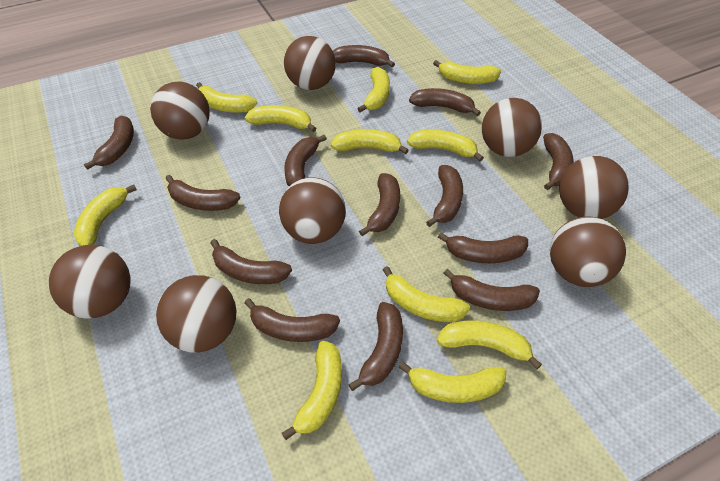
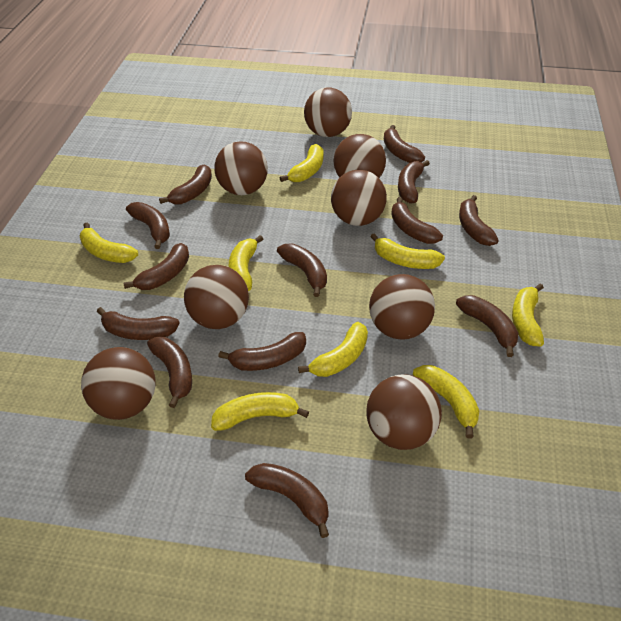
yellow banana: [73,184,137,246] [196,82,257,113] [245,105,317,132] [282,341,342,440] [331,129,409,154] [357,67,390,112] [383,266,470,322] [399,362,506,403] [407,130,484,161] [433,60,501,84] [437,321,542,369] = 11 -> [80,223,138,263] [211,392,309,431] [229,235,263,291] [280,144,324,182] [298,322,368,377] [370,233,445,269] [413,365,479,439] [512,284,544,346] = 8

